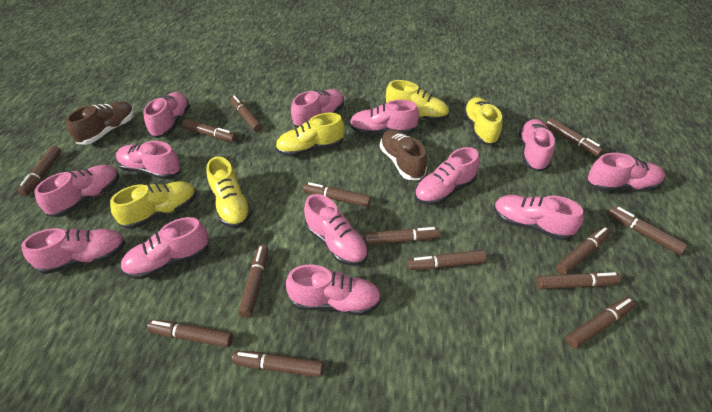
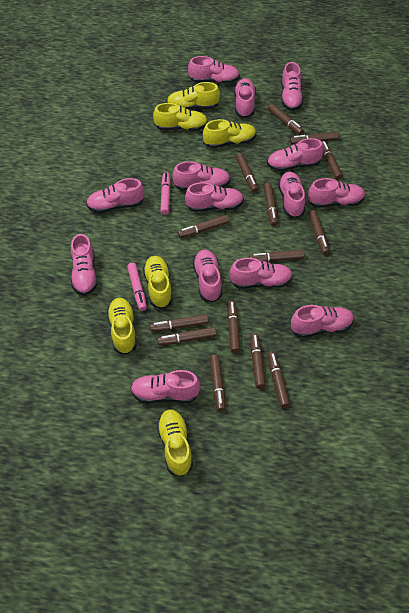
brown shoe: [66,101,134,145] [380,129,427,180] = 2 -> none = 0
pink marker: none = 0 -> [127,263,147,311] [160,172,171,215] = 2
pink shoe: [21,228,126,274] [34,165,119,217] [116,141,181,179] [121,217,209,279] [143,92,190,138] [286,264,381,316] [291,89,344,128] [304,194,368,266] [350,100,419,135] [414,147,479,205] [494,195,583,241] [519,119,555,172] [587,153,665,192] = 13 -> [71,234,98,296] [86,178,144,213] [130,370,200,403] [172,161,230,191] [185,182,244,212] [188,56,240,84] [193,250,222,302] [230,258,293,289] [234,78,256,118] [267,138,324,171] [278,171,305,218] [281,62,303,111] [291,305,354,338] [308,178,366,208] = 14
yellow shoe: [110,181,197,229] [207,156,252,228] [275,113,344,157] [386,80,449,122] [463,97,502,145] = 5 -> [107,298,137,355] [143,256,173,309] [153,103,208,131] [157,410,193,477] [167,82,220,109] [203,119,256,148] = 6

